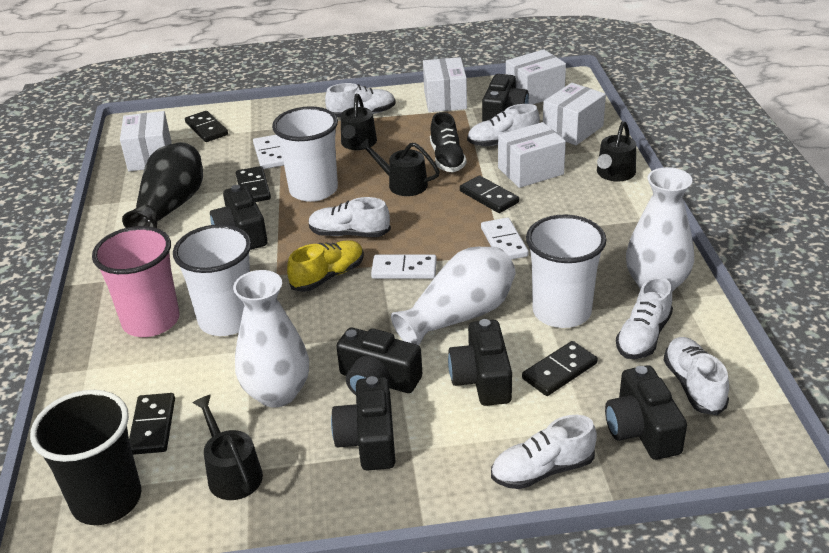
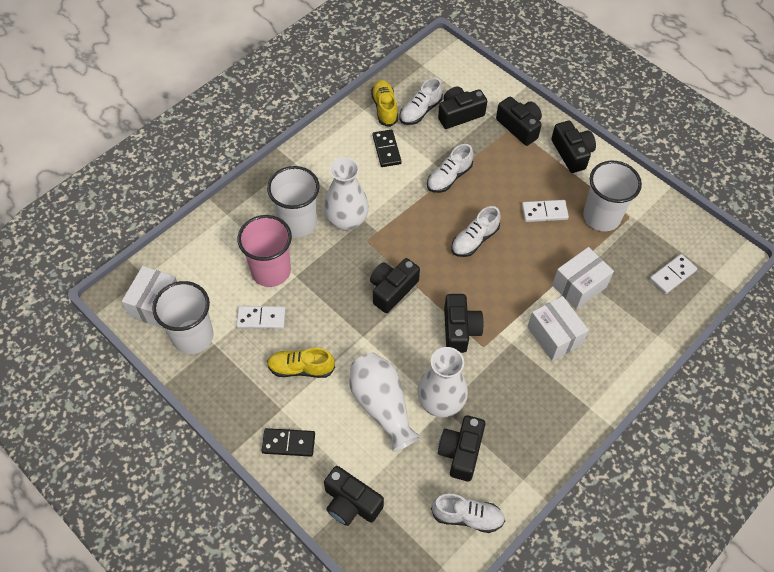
black camera: [210,185,268,250] [331,376,395,471] [336,328,422,395] [448,319,512,406] [482,74,529,122] [605,365,687,460] = 6 -> [324,466,384,526] [370,258,420,313] [438,87,487,129] [438,415,485,482] [444,294,484,353] [496,97,542,146] [551,120,596,173] = 7
black cup: [30,390,141,525] = 1 -> none = 0
black domino: [129,393,175,455] [185,111,228,142] [236,166,271,202] [460,176,519,213] [522,341,597,396] = 5 -> [261,428,315,457] [372,130,402,167] = 2
black shoe: [430,112,466,172] = 1 -> none = 0
black vase: [122,142,203,228] = 1 -> none = 0
black watering can: [192,395,263,500] [341,94,377,150] [358,138,440,196] [597,121,636,181] = 4 -> none = 0
white box: [120,111,172,171] [423,57,467,112] [498,122,566,188] [506,49,566,105] [543,83,606,145] = 5 -> [122,266,177,328] [528,296,589,361] [552,247,614,310] = 3
white shoe: [308,197,391,237] [325,83,396,117] [467,104,540,146] [491,415,597,489] [616,277,673,359] [664,337,729,415] = 6 -> [400,78,443,125] [427,144,473,193] [431,494,505,533] [451,206,501,257] = 4
yellow shoe: [287,240,364,292] = 1 -> [267,348,335,378] [371,80,398,127] = 2

